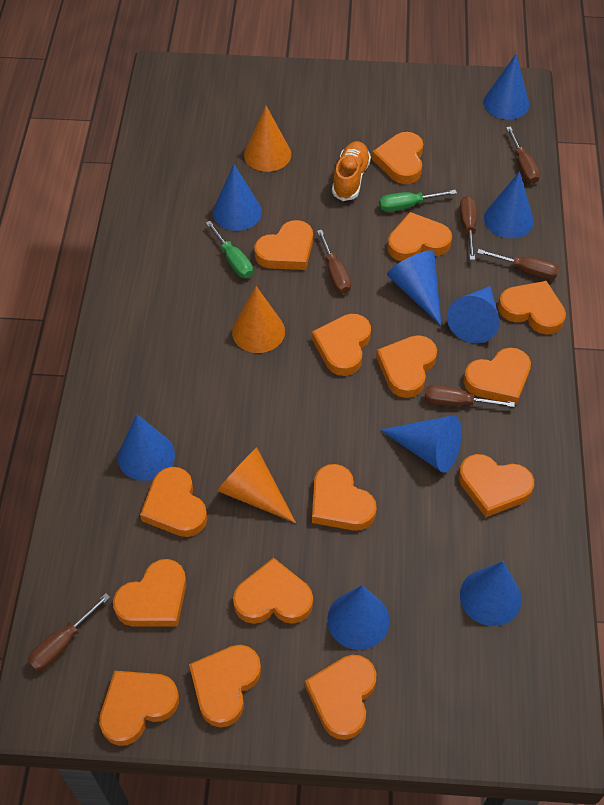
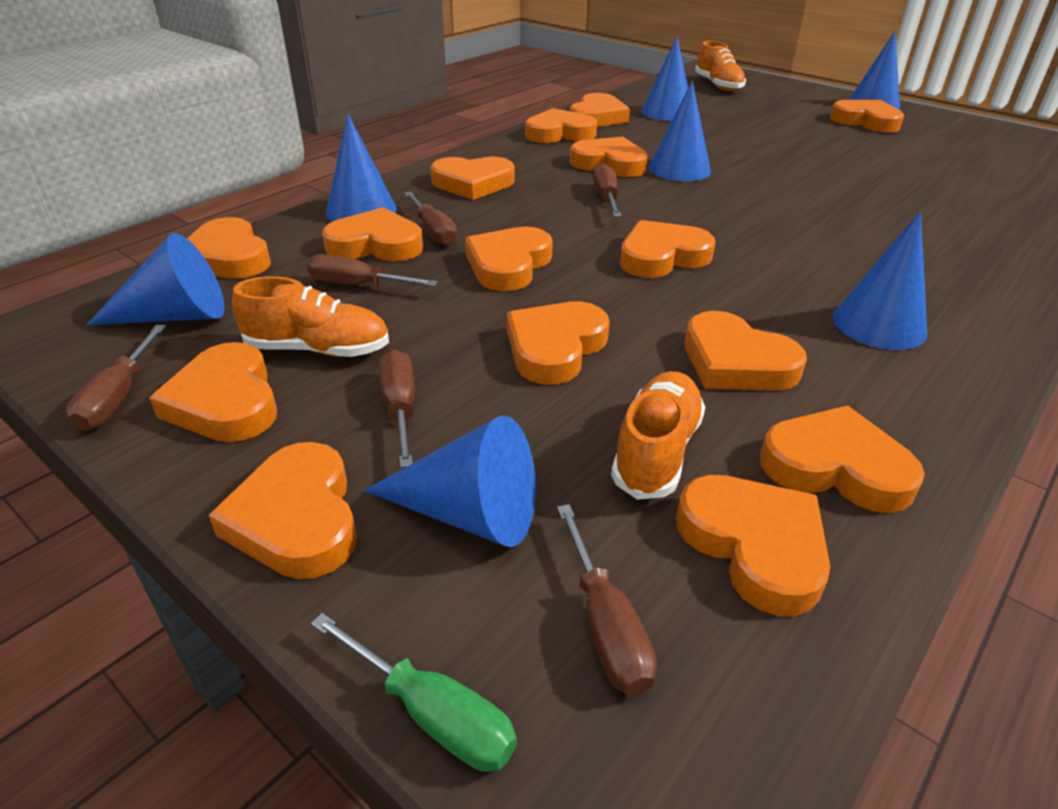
blue cone: [118,414,175,481] [213,164,262,231] [327,585,390,650] [380,415,462,473] [387,250,442,326] [447,286,500,343] [460,561,522,626] [483,54,529,120] [484,171,534,238] = 9 -> [87,233,225,325] [326,114,397,222] [364,416,536,547] [641,37,688,121] [649,81,711,181] [833,211,927,350] [849,32,900,110] = 7
green screwdriver: [206,221,253,278] [379,190,457,212] = 2 -> [311,613,517,772] = 1
orange cone: [217,447,296,523] [232,286,285,353] [244,106,291,172] = 3 -> none = 0
orange shoe: [332,141,371,201] = 1 -> [232,276,389,357] [611,371,705,500] [695,41,746,91] = 3

